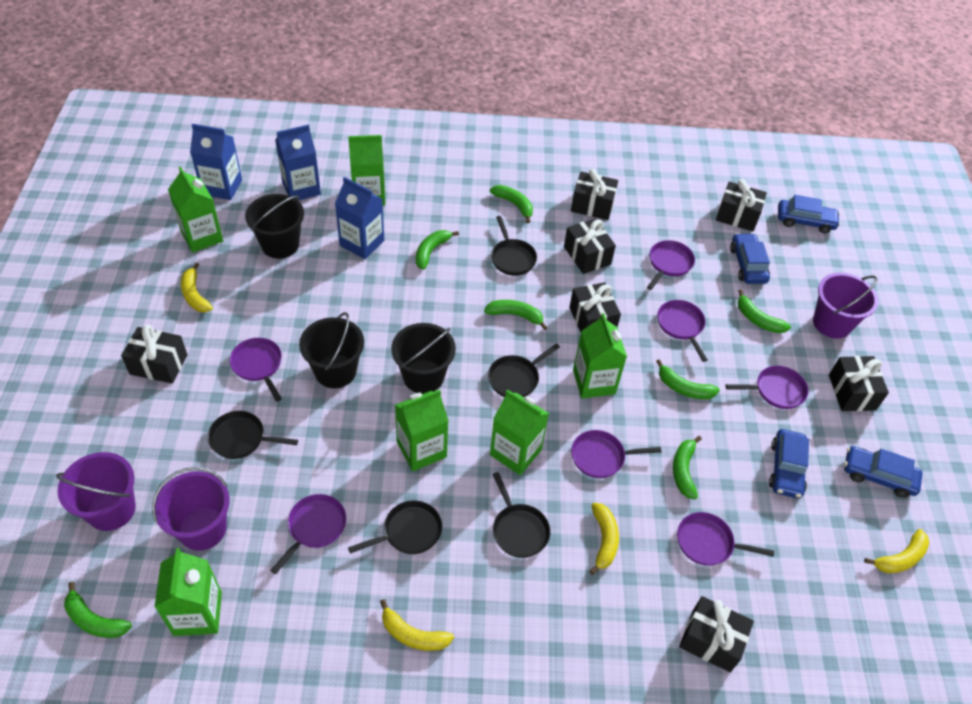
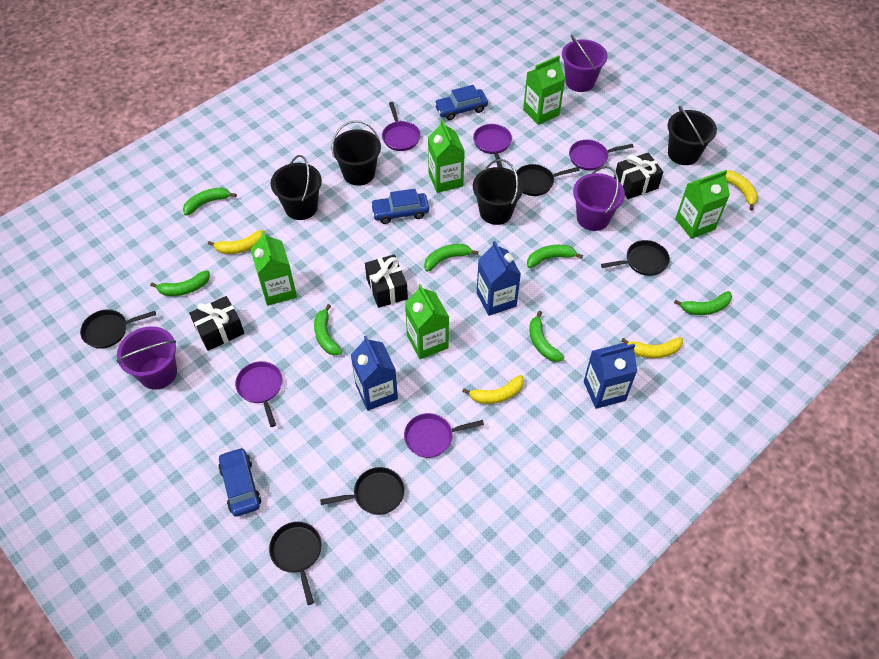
black bucket: [245,194,304,259] [299,312,364,388] [391,323,456,394] = 3 -> [271,155,322,220] [332,120,381,186] [473,159,524,225] [667,105,717,165] = 4
black gift: [121,324,188,383] [564,219,616,274] [569,282,621,332] [571,169,618,220] [679,596,754,672] [716,179,767,231] [829,356,889,411] = 7 -> [189,296,245,351] [365,254,408,308] [614,153,663,199] = 3
blue car: [730,233,770,284] [769,429,809,499] [778,195,840,233] [844,446,923,498] = 4 -> [218,447,261,517] [370,189,429,224] [434,85,488,120] = 3
green carton: [154,548,222,636] [168,166,223,252] [348,135,385,206] [395,389,449,471] [490,390,549,475] [573,313,627,398] = 6 -> [250,231,297,306] [405,284,449,359] [428,119,465,193] [523,55,565,125] [675,170,730,239] = 5
purple pan: [229,338,282,402] [270,494,346,574] [571,430,662,478] [647,240,695,290] [657,300,707,362] [677,512,774,566] [725,366,808,409] = 7 -> [235,361,282,427] [382,102,421,151] [404,413,484,458] [473,124,512,168] [569,140,634,170] = 5

